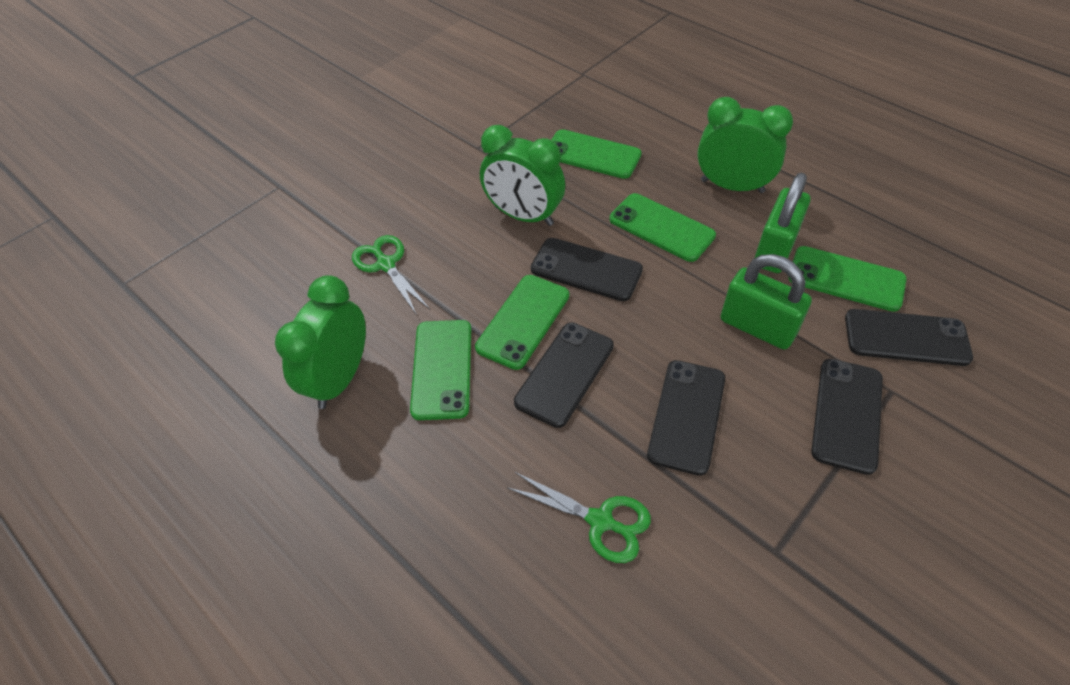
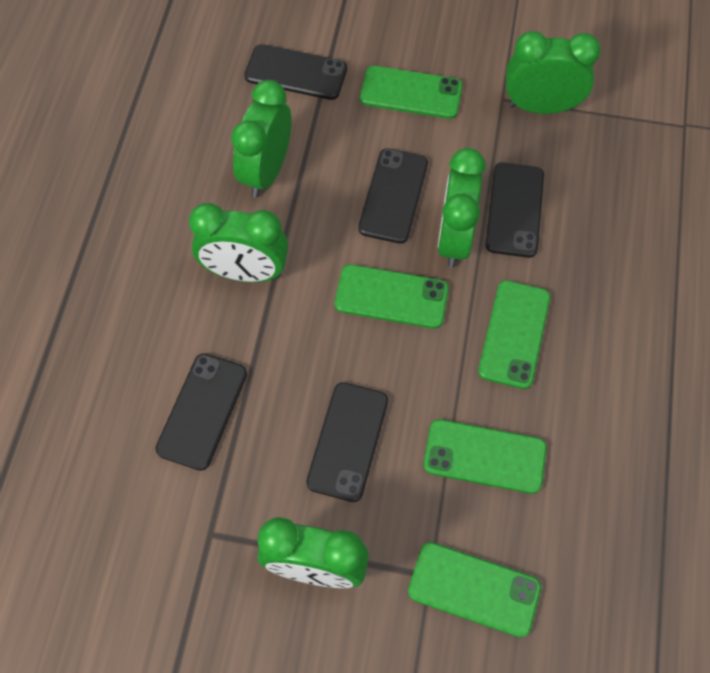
green clock: [275,275,366,409] [480,125,565,226] [697,97,793,193] = 3 -> [189,203,288,282] [231,80,291,197] [258,517,369,588] [437,148,486,268] [506,31,601,114] = 5
green padlock: [721,254,812,350] [755,173,810,273] = 2 -> none = 0
green scissors: [352,235,430,315] [508,472,651,563] = 2 -> none = 0

